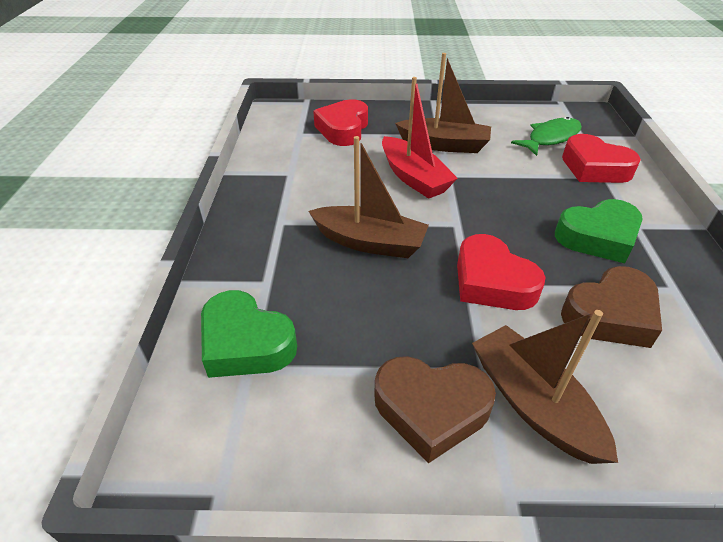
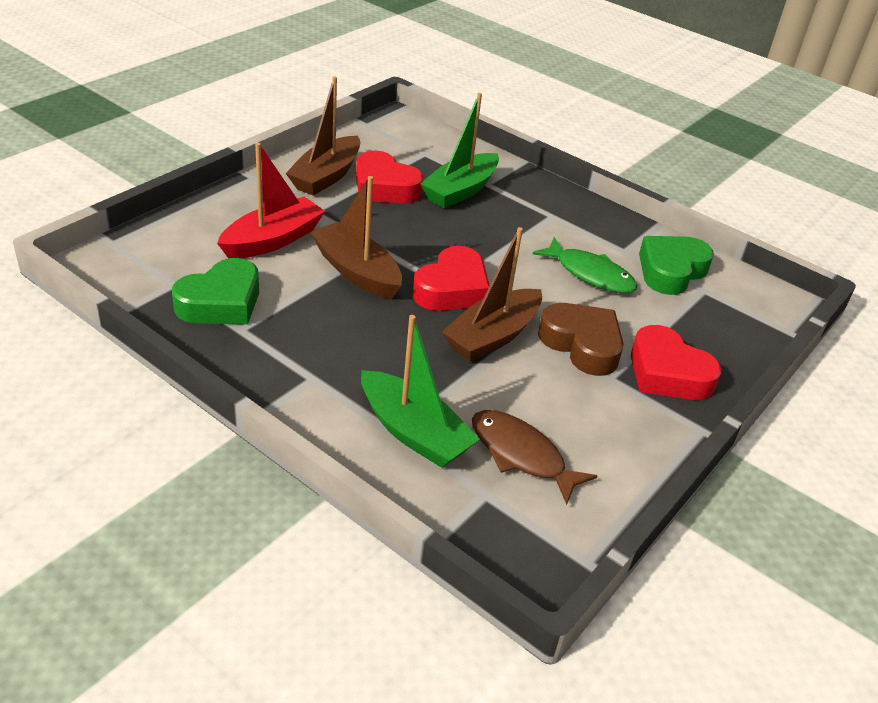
brown fish: none = 0 -> [472,410,597,505] = 1
brown heart: [374,356,496,463] [561,266,662,348] = 2 -> [538,303,624,376] = 1
green boat: none = 0 -> [361,315,480,468] [420,93,499,208] = 2

